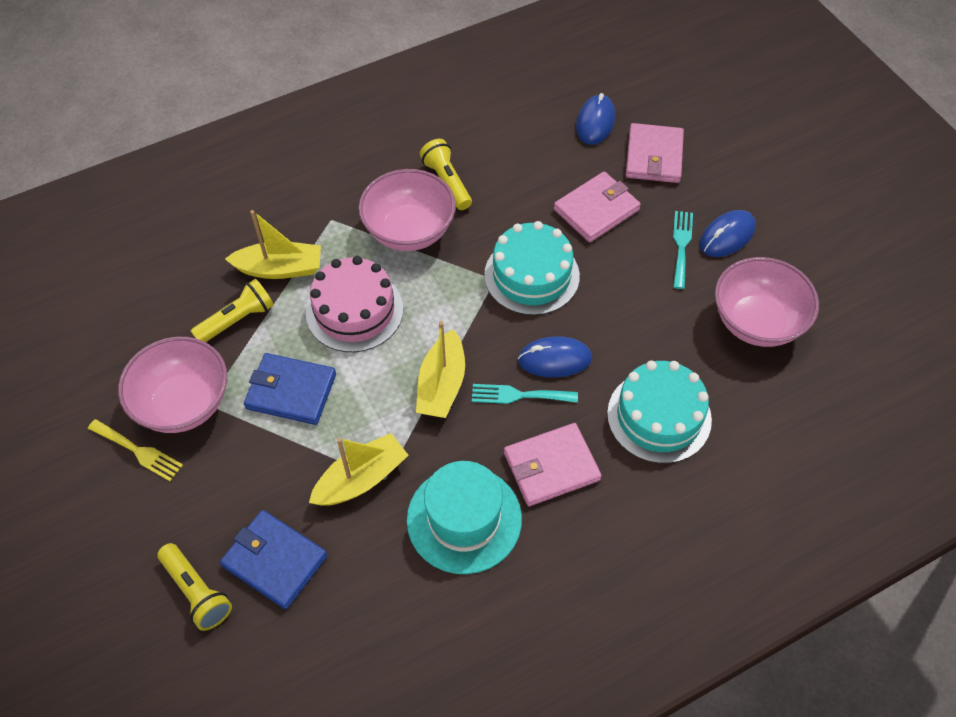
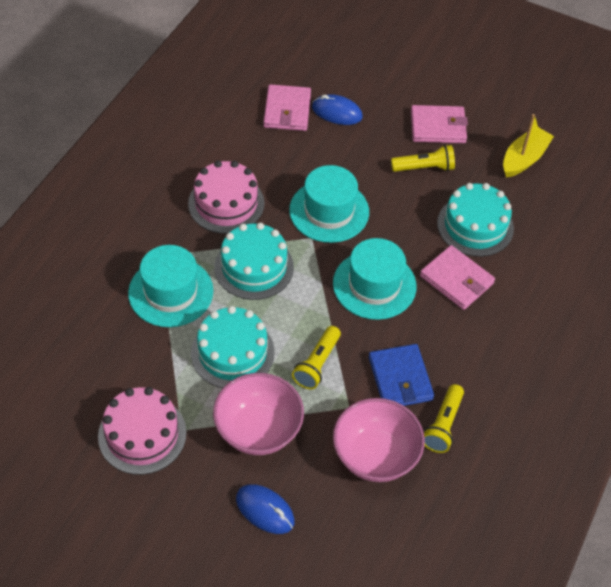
blue mouse: [518,336,592,378] [576,93,615,145] [699,210,756,257] = 3 -> [236,484,295,534] [312,94,363,125] = 2
blue wallet: [220,510,328,609] [244,353,336,425] = 2 -> [369,344,434,406] = 1
pink bowl: [118,337,227,433] [359,169,456,251] [715,257,819,347] = 3 -> [213,373,304,455] [333,398,425,482] = 2
pink cake: [306,256,403,352] = 1 -> [98,387,187,475] [188,161,264,234] = 2
turquoise cake: [484,221,580,315] [607,360,712,463] = 2 -> [191,306,275,388] [215,223,294,300] [437,183,514,257] = 3
turquoise fork: [472,384,578,404] [673,211,693,289] = 2 -> none = 0
turquoise hat: [407,461,522,574] = 1 -> [128,245,214,327] [289,165,369,243] [333,238,416,320] = 3
yellow boat: [225,210,321,279] [309,433,408,506] [416,321,465,418] = 3 -> [503,114,554,177] = 1
yellow fork: [88,419,183,481] = 1 -> none = 0

